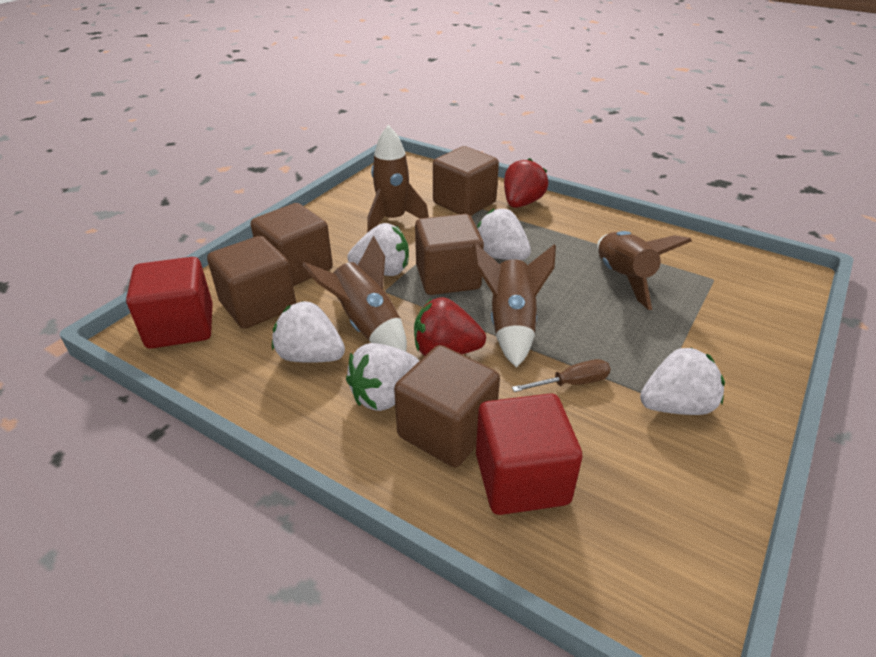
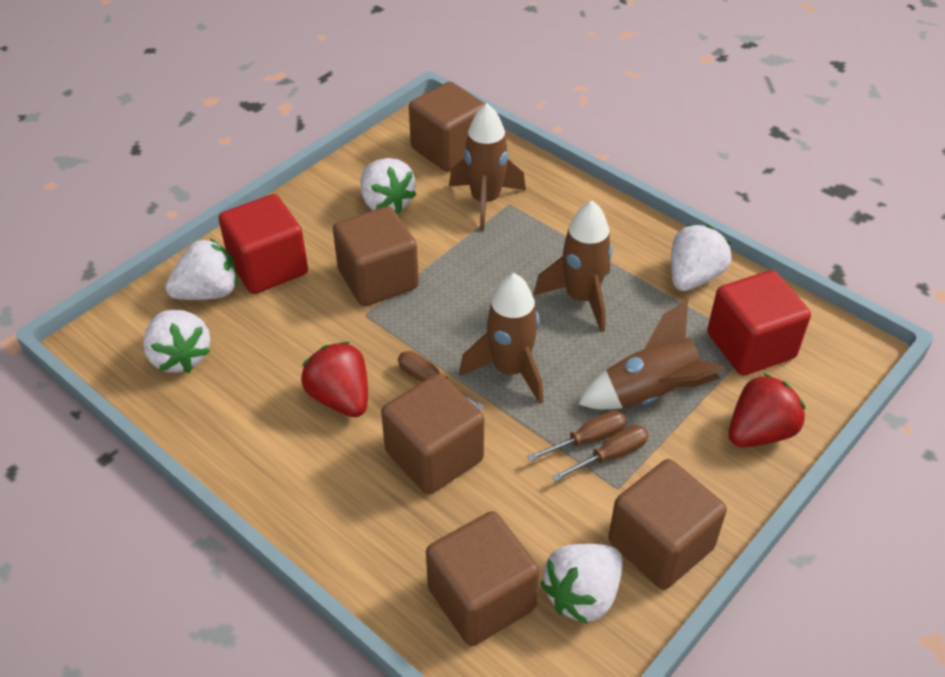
brown screwdriver: [512,359,611,392] = 1 -> [398,351,484,410] [527,411,626,462] [552,425,649,482] = 3

